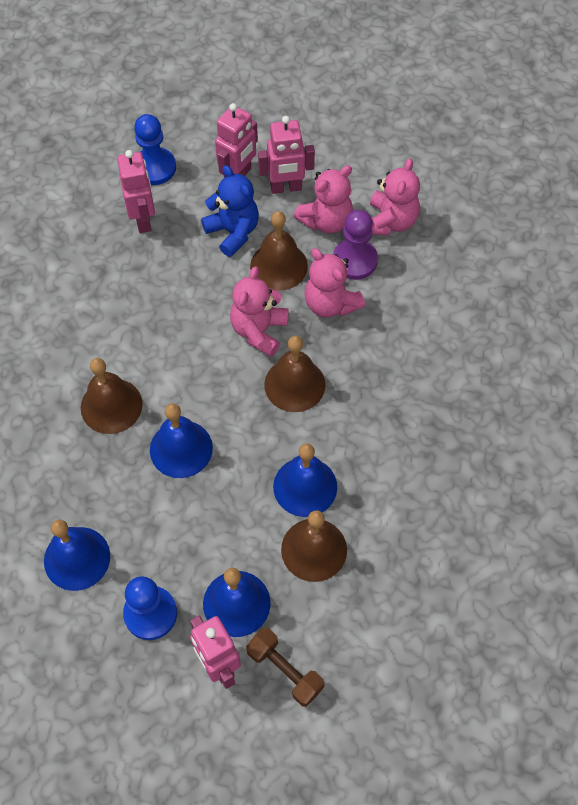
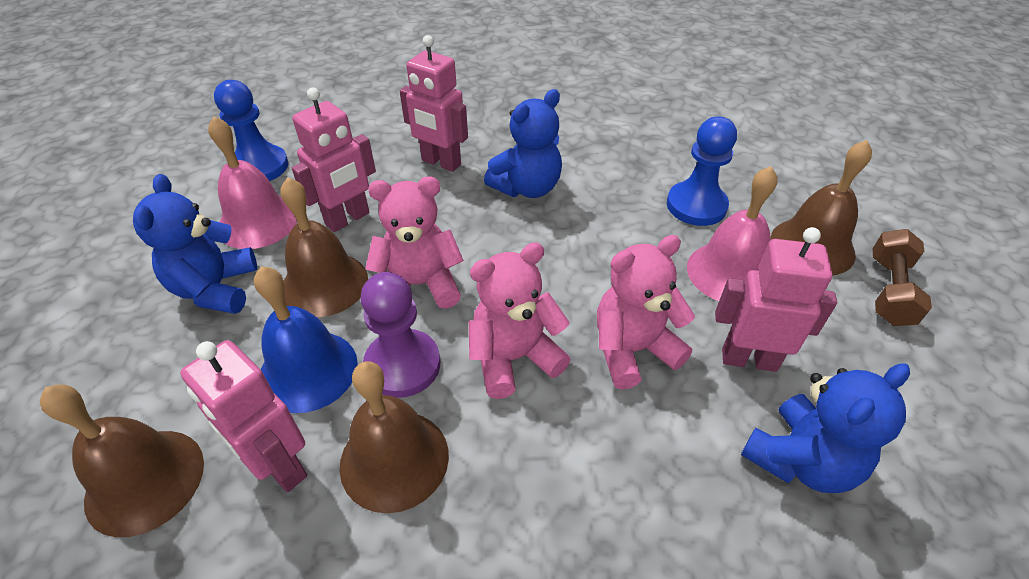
blue bell: [44,520,110,591] [150,403,213,478] [203,568,271,637] [273,443,337,517] = 4 -> [254,266,358,413] = 1
blue teddy bear: [201,165,259,257] = 1 -> [133,174,257,314] [484,89,562,198] [741,363,910,493] = 3
pink bell: none = 0 -> [208,116,297,249] [687,166,778,301] = 2
pink teddy bear: [230,266,288,357] [294,165,353,233] [305,248,365,318] [370,158,420,235] = 4 -> [365,176,464,309] [469,242,571,399] [597,235,695,390] = 3

